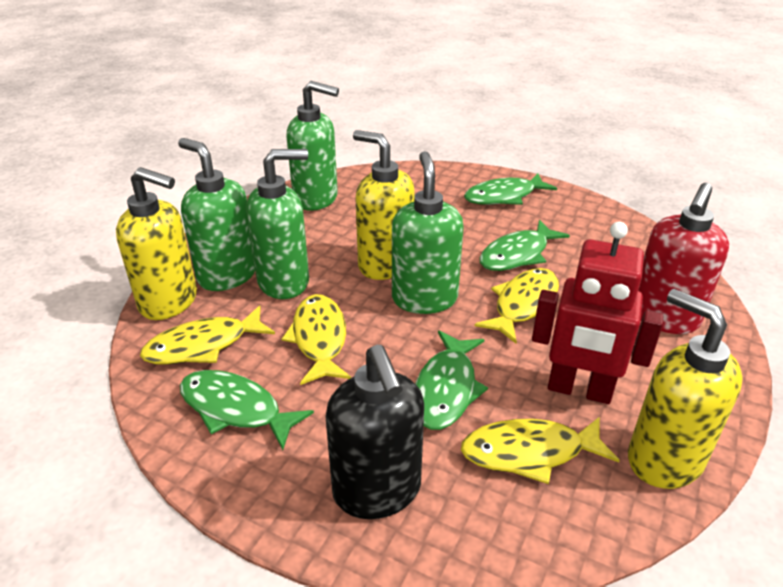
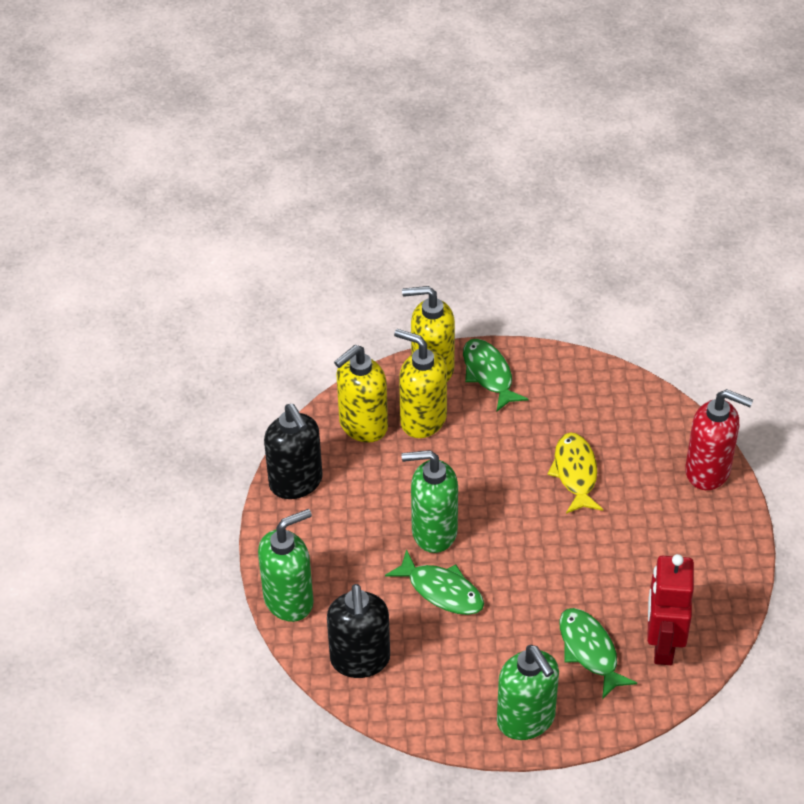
black soap dispenser: [326,345,424,519] = 1 -> [264,404,323,499] [327,584,390,678] = 2
green fish: [180,370,314,450] [415,331,488,430] [464,173,557,205] [480,220,570,271] = 4 -> [385,549,484,615] [463,339,528,411] [559,608,637,699] = 3
green soap dispenser: [178,138,255,291] [246,149,309,299] [286,81,339,211] [392,151,463,314] = 4 -> [258,509,314,622] [401,450,458,553] [497,645,559,740] = 3
yellow fish: [140,305,275,364] [282,294,351,385] [461,417,620,484] [475,268,559,343] = 4 -> [547,433,603,514] = 1

